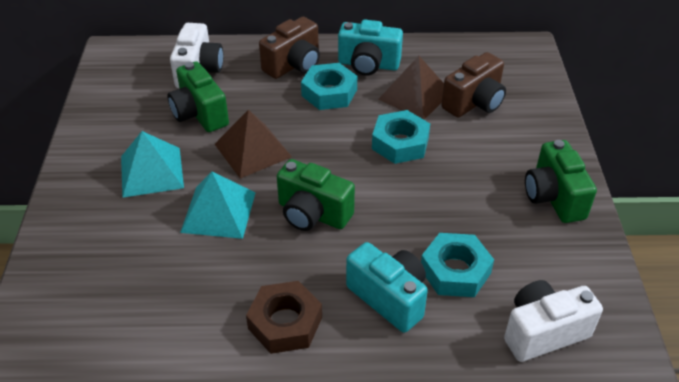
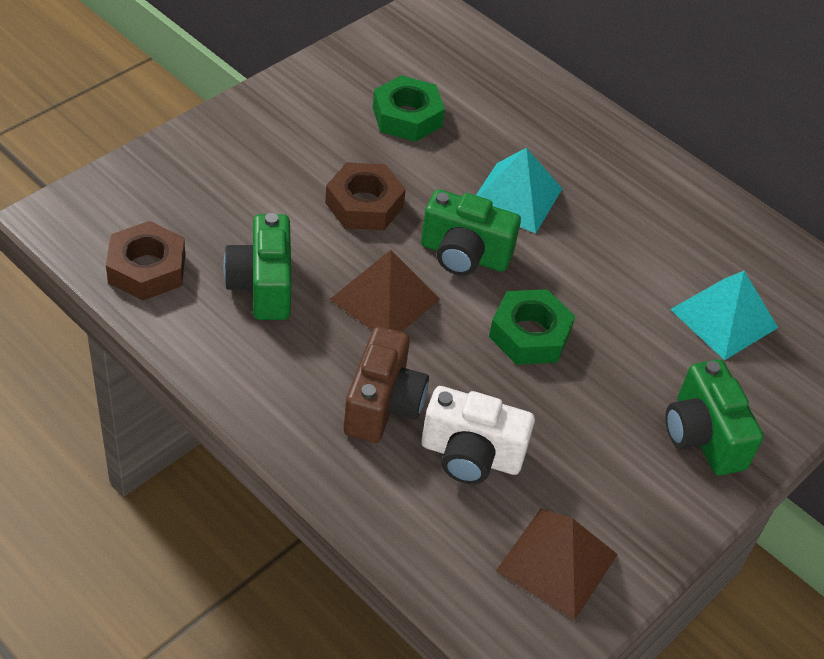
brown camera: [259,17,320,79] [441,52,506,118] = 2 -> [344,326,429,443] = 1
brown nut: [246,281,322,354] = 1 -> [106,221,185,300] [325,162,406,230] = 2
green nut: none = 0 -> [373,75,445,142] [489,289,575,365] = 2
turquoise camera: [338,20,403,76] [346,242,428,333] = 2 -> none = 0
turquoise nut: [301,63,357,110] [372,110,430,164] [421,233,494,297] = 3 -> none = 0
white camera: [170,23,223,88] [504,280,603,362] = 2 -> [421,386,535,484] = 1

